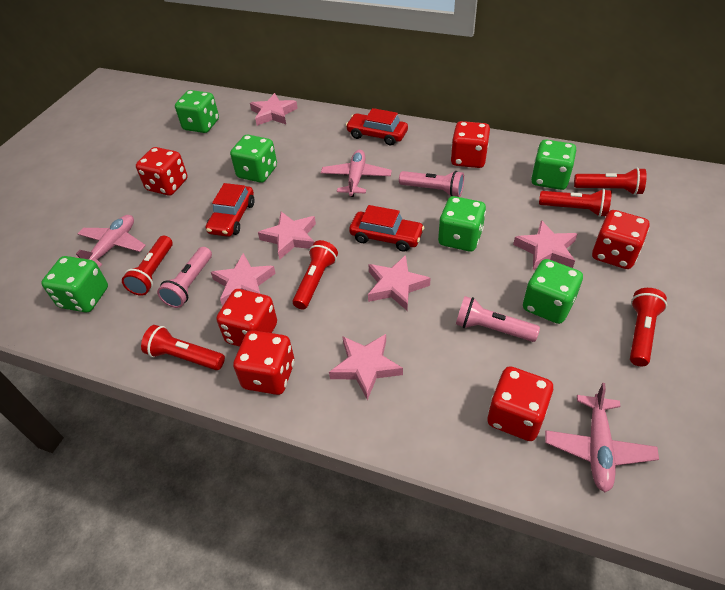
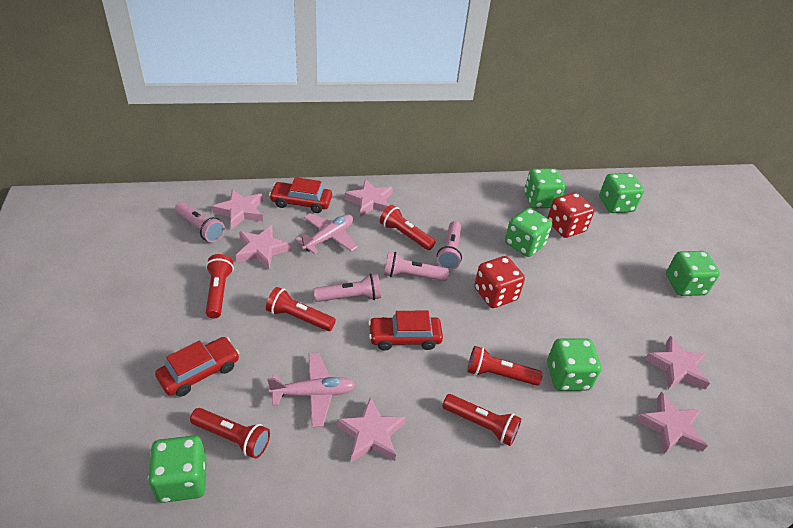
pink flashlight: [157,247,212,308] [399,171,464,197] [456,296,540,342] = 3 -> [175,202,225,242] [314,273,381,302] [384,251,449,281] [437,221,462,270] = 4
pink plane: [76,215,146,268] [321,150,392,197] [545,383,659,492] = 3 -> [267,353,356,428] [295,213,358,254] = 2
red dice: [136,147,188,196] [216,289,277,347] [233,330,295,395] [451,121,490,168] [488,366,553,441] [592,210,649,269] = 6 -> [474,256,525,308] [548,192,594,238] = 2

